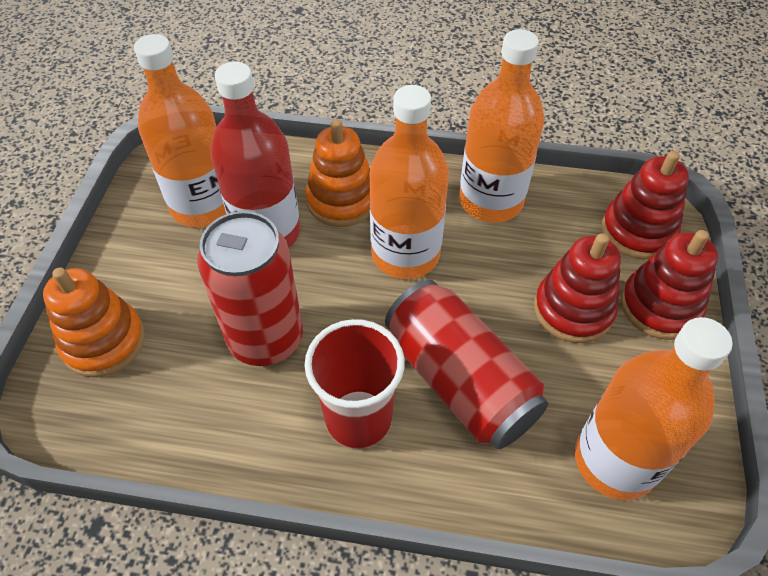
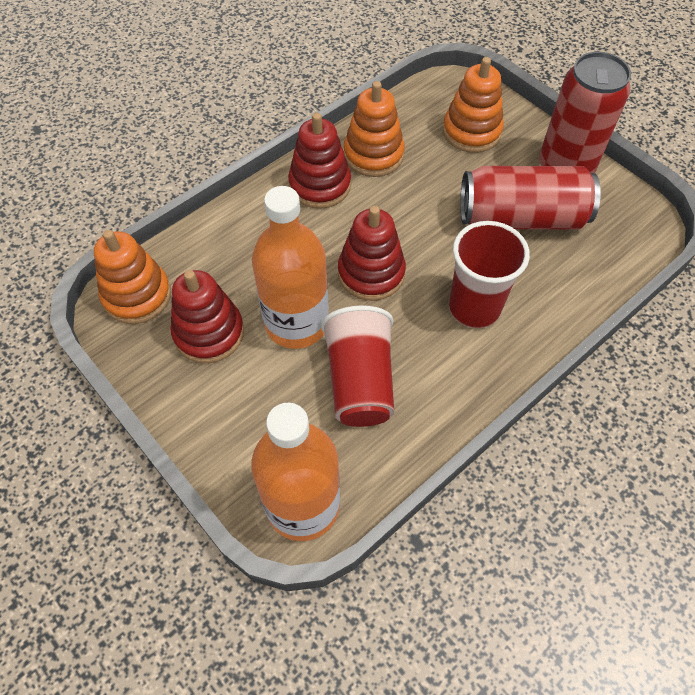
orange bottle: [134,34,226,228] [370,85,449,279] [459,29,544,222] [575,317,733,500] = 4 -> [251,403,340,541] [252,186,329,349] = 2
orange stacking toy: [43,268,145,377] [305,119,370,227] = 2 -> [94,230,171,324] [344,81,405,177] [443,57,504,153] = 3
red bottle: [210,62,300,248] = 1 -> none = 0
red cup: [304,319,405,449] = 1 -> [321,305,394,427] [449,221,530,328] = 2

